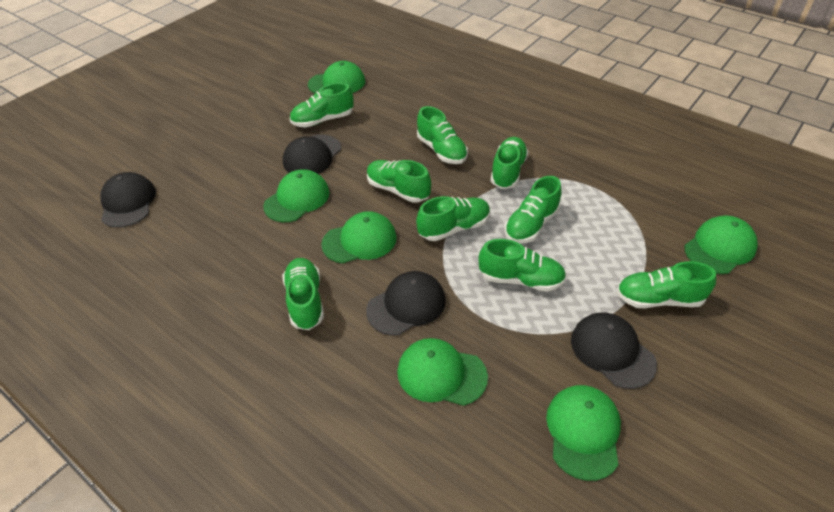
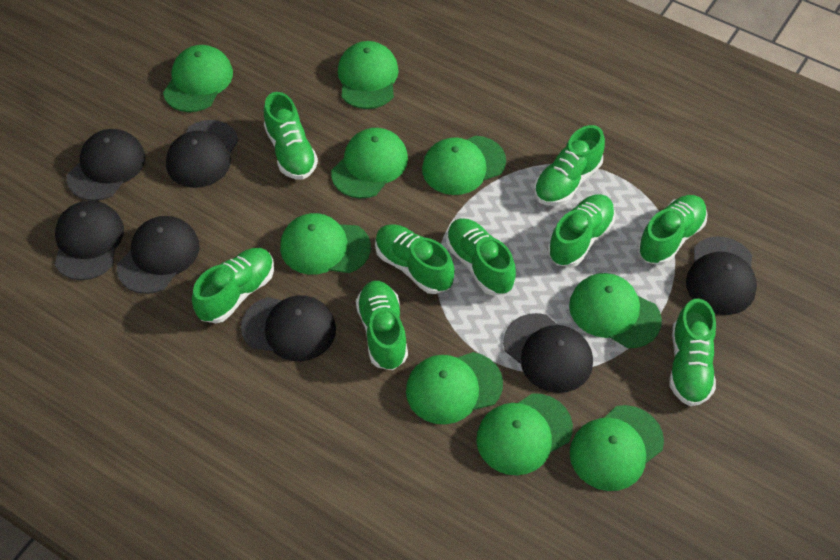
black cap: [100,172,156,228] [283,135,341,174] [366,271,446,335] [571,312,657,389] = 4 -> [55,201,124,280] [67,129,145,201] [117,216,200,294] [166,120,238,188] [241,295,336,361] [503,313,593,393] [686,236,757,315] = 7
green cap: [263,169,330,222] [308,61,365,94] [321,211,397,264] [397,338,488,406] [546,385,621,481] [685,215,758,274] = 6 -> [163,45,233,112] [280,213,371,275] [331,128,408,199] [338,41,399,109] [406,352,503,424] [422,136,506,195] [476,393,573,475] [569,273,662,348] [569,405,664,491] = 9

